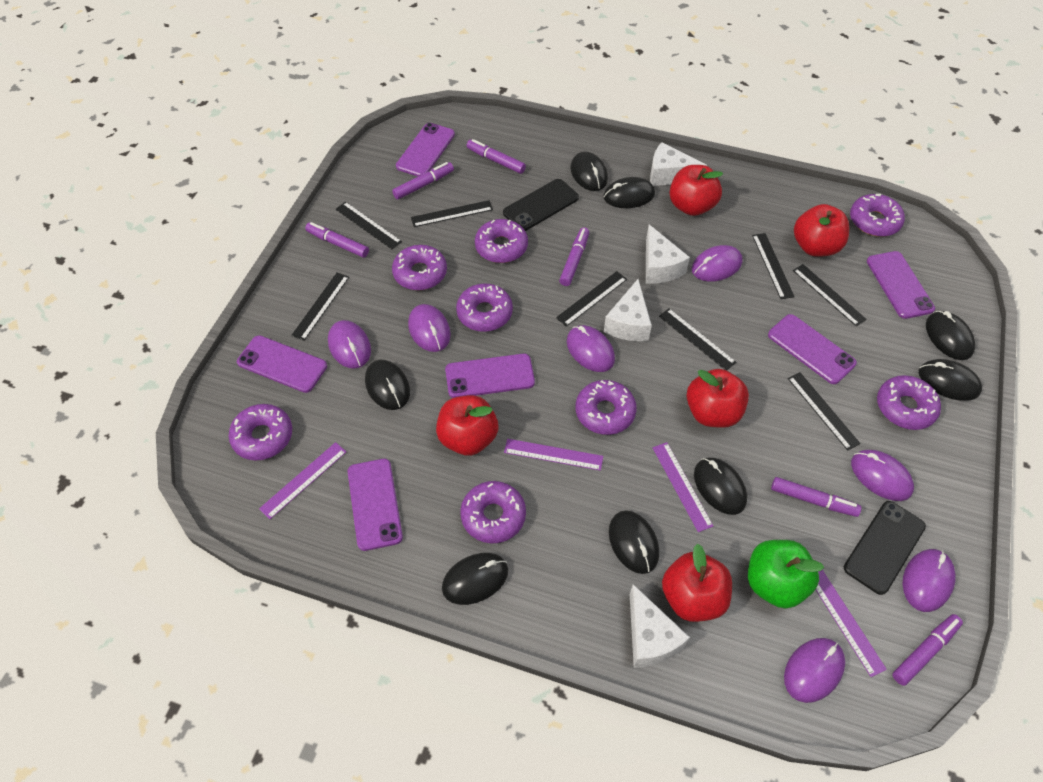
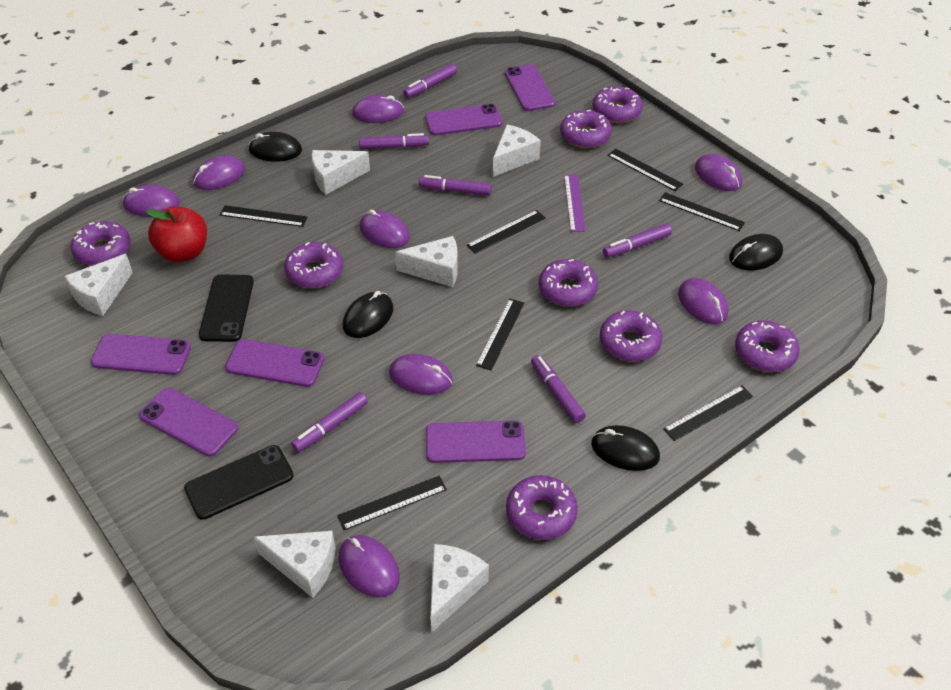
black mouse: [365,360,410,410] [442,553,508,605] [570,152,608,191] [603,177,655,208] [609,510,659,574] [694,458,747,515] [919,359,982,401] [926,311,975,360] = 8 -> [248,132,302,162] [343,291,393,338] [591,425,660,471] [729,234,783,270] = 4
black ruler: [291,273,349,341] [336,202,402,249] [411,200,493,227] [556,271,627,327] [659,309,736,371] [752,233,795,299] [788,372,861,451] [793,264,867,326] = 8 -> [220,205,307,227] [337,476,447,530] [467,210,545,254] [476,299,524,370] [608,149,683,191] [659,192,745,231] [663,385,753,441] = 7
green apple: [748,540,824,609] = 1 -> none = 0
purple mouse: [328,320,371,368] [408,304,451,352] [567,325,615,372] [692,245,743,282] [784,638,845,703] [851,450,914,501] [903,549,956,612] = 7 -> [123,185,180,217] [193,155,245,190] [338,535,400,598] [352,95,404,123] [359,209,410,248] [389,354,453,395] [678,278,728,324] [695,154,742,191] = 8
purple ruler: [259,442,346,519] [504,439,603,471] [653,442,713,532] [816,570,887,677] = 4 -> [564,175,586,232] = 1
red apple: [436,395,498,456] [662,544,732,622] [669,165,723,216] [687,369,749,428] [794,204,849,257] = 5 -> [146,206,207,262] = 1
white cheese: [604,279,652,341] [630,584,690,668] [646,225,690,284] [650,142,707,186] = 4 -> [64,254,133,316] [254,531,336,598] [312,150,370,195] [395,236,458,287] [430,544,489,633] [493,125,541,177] = 6

